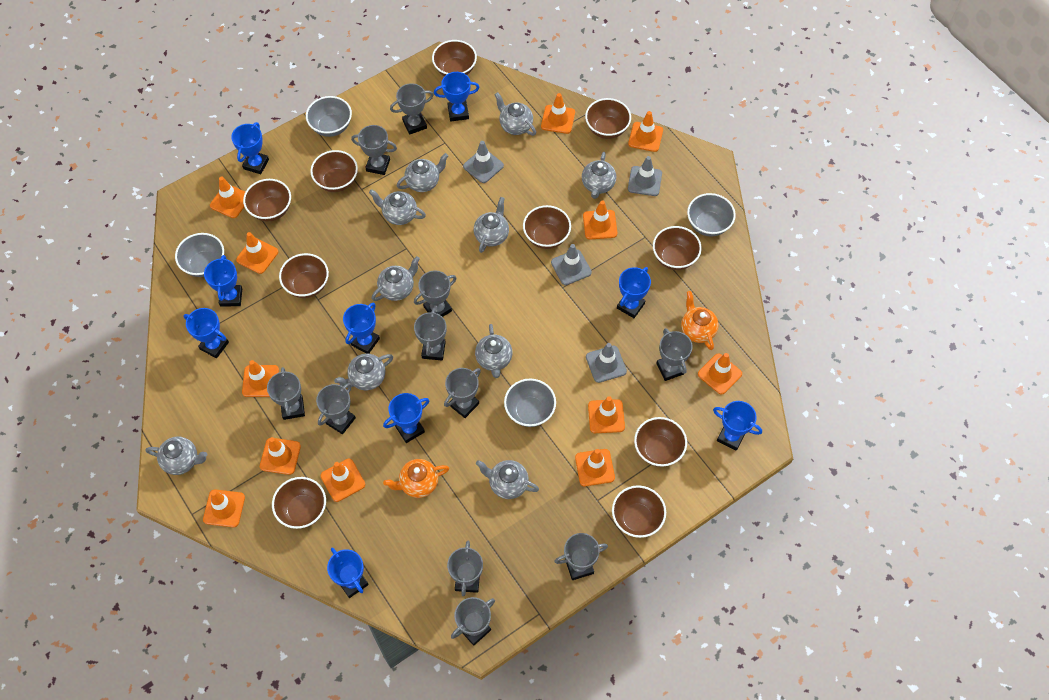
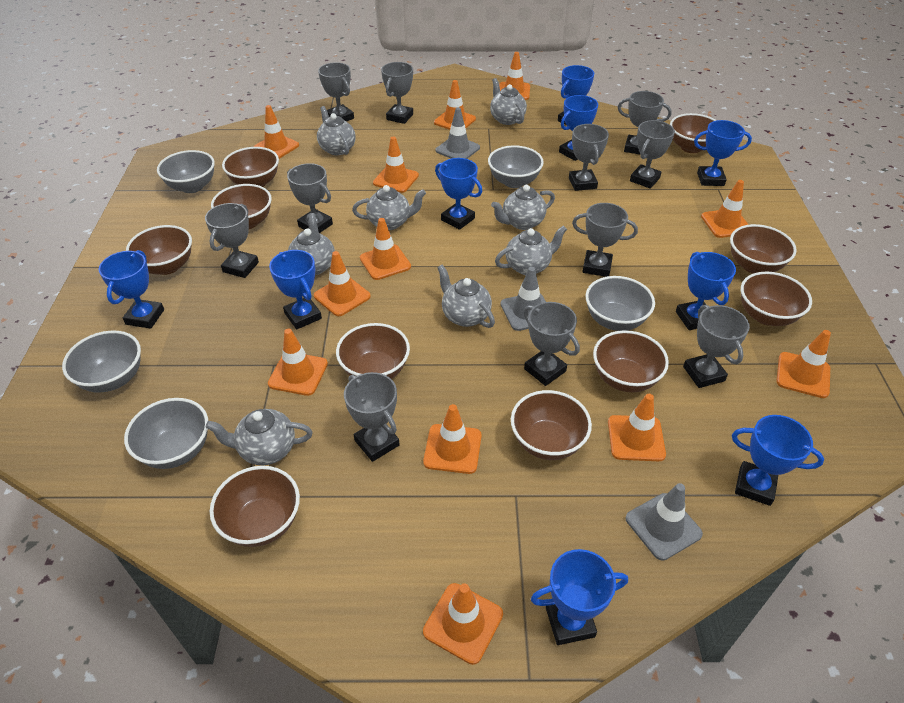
grey bowl: [175,233,224,277] [306,96,352,137] [504,378,556,427] [687,193,736,237] = 4 -> [62,331,141,393] [124,398,208,469] [157,150,215,193] [488,145,544,188] [586,276,655,331] = 5
grey teapot: [146,436,208,475] [334,354,393,390] [369,189,426,225] [372,256,420,301] [397,153,448,192] [474,197,509,253] [475,324,512,378] [476,460,539,499] [494,92,536,136] [582,152,616,199] = 10 -> [206,409,313,465] [288,213,335,275] [317,106,356,155] [352,185,426,230] [437,265,495,328] [490,78,527,125] [491,185,555,230] [495,226,567,275] = 8
grey traffic cone: [463,141,504,183] [551,244,592,285] [586,343,627,383] [628,156,662,196] = 4 -> [436,107,480,159] [501,267,546,331] [625,483,703,561] = 3
orange teapot: [383,459,449,498] [681,291,719,350] = 2 -> none = 0

